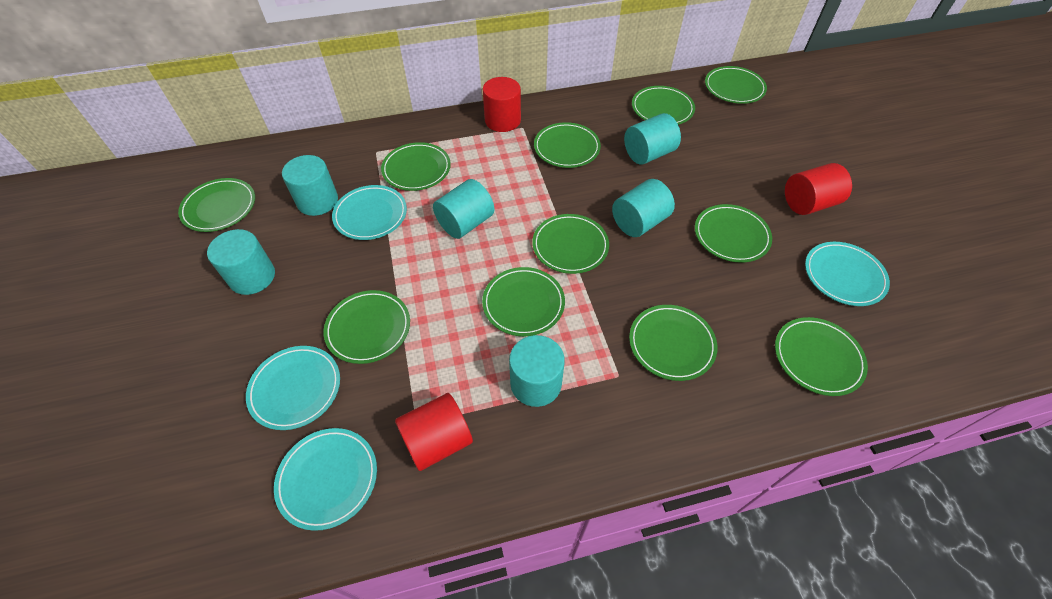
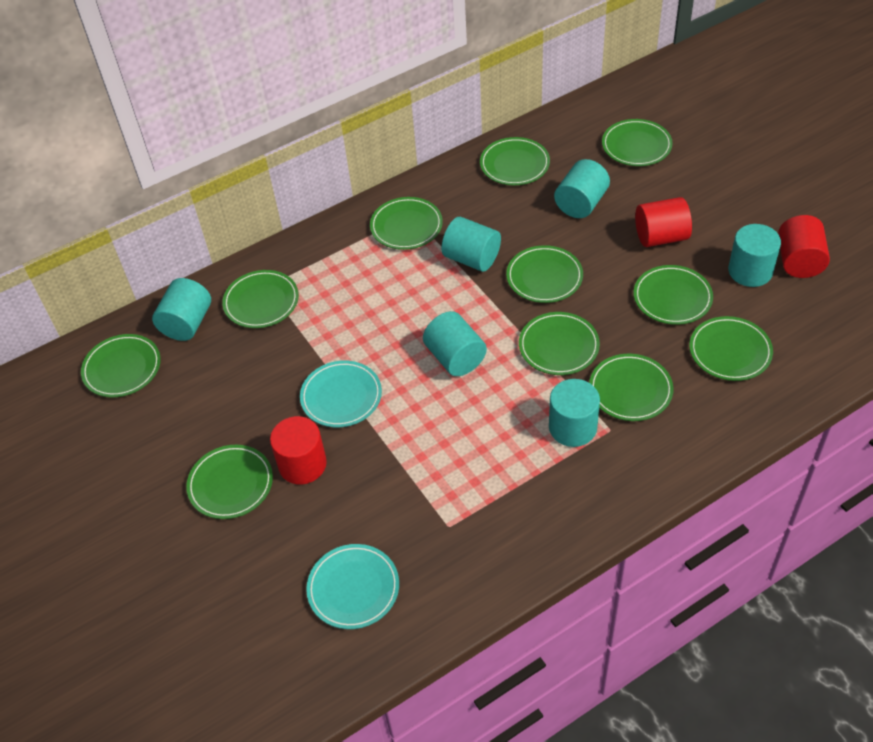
turquoise plate: [246,346,340,430] [274,428,377,531] [332,185,407,240] [805,242,890,306] = 4 -> [300,361,382,427] [306,544,399,629] = 2

